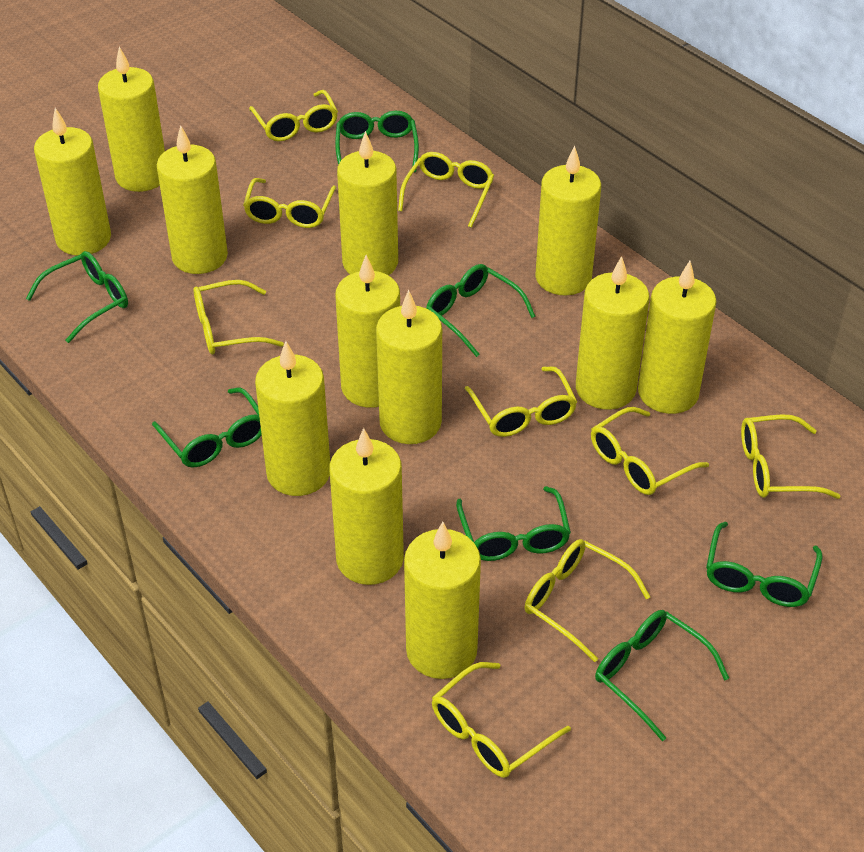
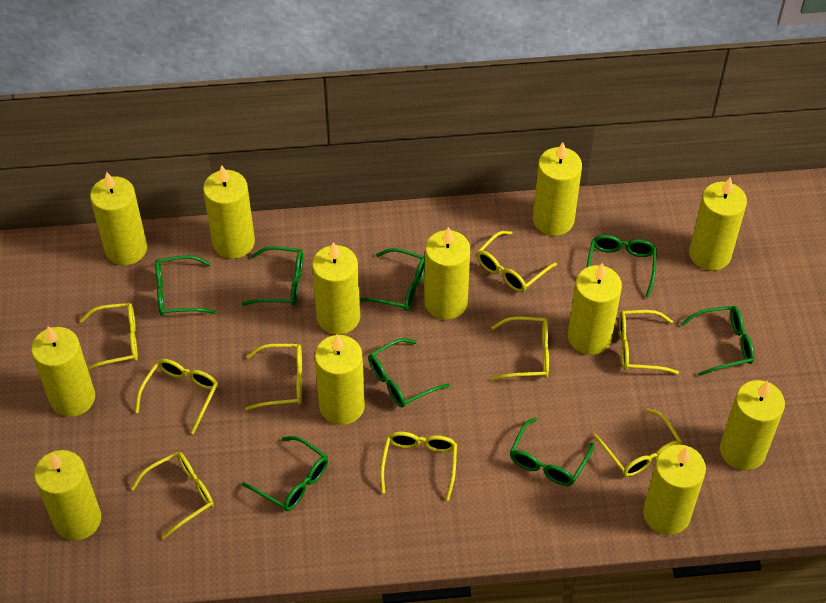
green glasses: [26,251,128,343] [152,388,262,468] [335,110,419,172] [426,264,536,357] [456,486,571,561] [595,610,729,741] [706,522,822,607] = 7 -> [155,255,216,316] [242,246,303,306] [242,436,328,511] [360,248,425,311] [368,338,449,407] [510,418,594,486] [587,235,657,298] [681,306,754,376] = 8

